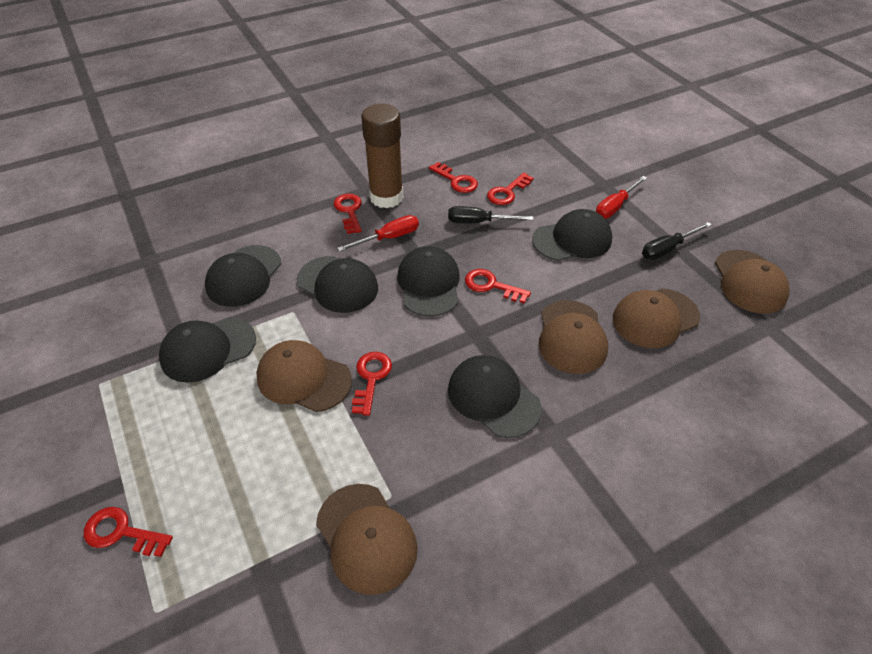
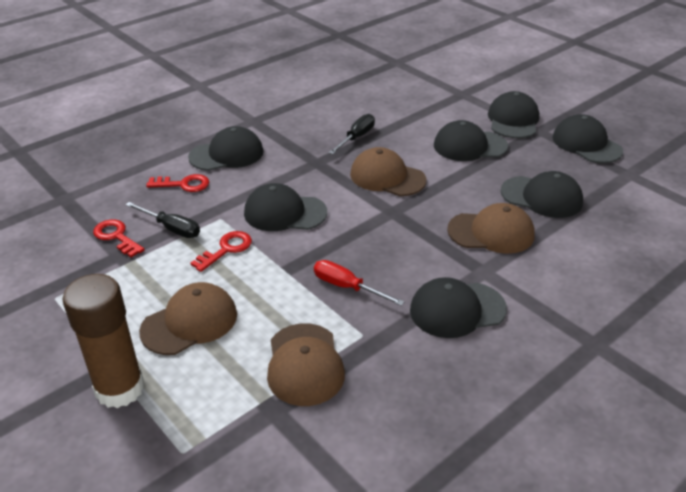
black cap: [159,317,256,383] [205,245,281,307] [297,256,378,313] [397,246,460,317] [448,355,541,438] [532,209,612,261] = 6 -> [188,126,263,171] [244,183,327,231] [410,277,507,338] [434,120,508,161] [488,91,539,138] [501,171,583,218] [552,114,623,163] = 7
brown cap: [256,340,352,412] [316,484,418,595] [539,300,608,374] [613,289,700,348] [715,250,790,314] = 5 -> [139,282,237,355] [267,323,345,406] [350,147,426,196] [447,203,535,254] = 4
red key: [84,507,173,557] [334,194,362,234] [352,352,392,416] [429,162,478,193] [465,269,531,303] [487,173,534,205] = 6 -> [93,220,145,257] [146,174,209,192] [190,231,252,272] = 3
red screwdriver: [337,215,419,252] [596,176,647,219] = 2 -> [314,260,404,306] = 1

